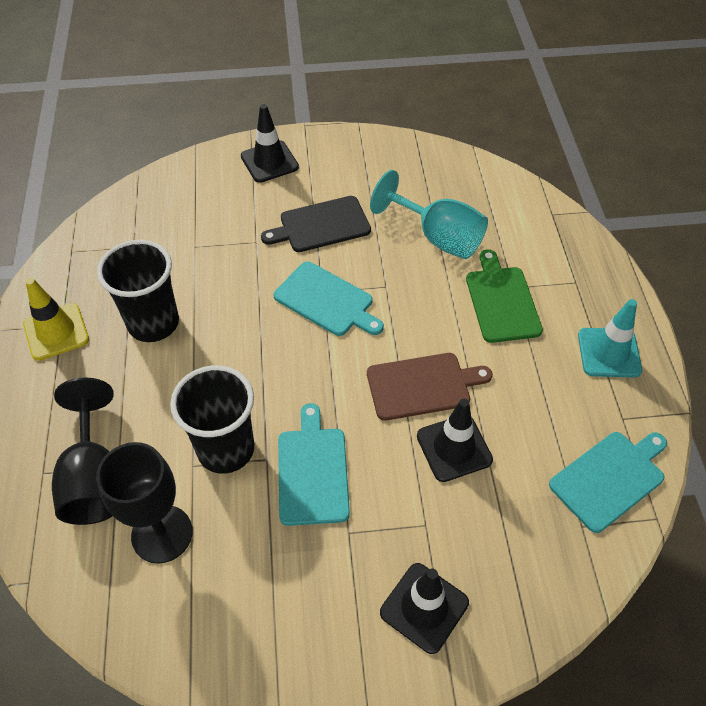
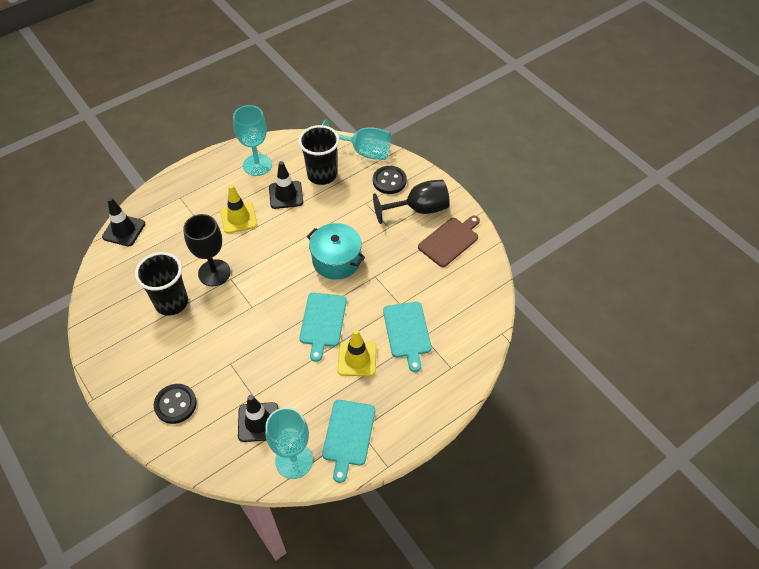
black button: none = 0 -> [154,384,197,424] [373,166,407,194] = 2
black cutting board: [261,196,371,252] = 1 -> none = 0
green cutting board: [466,249,543,343] = 1 -> none = 0
turquoise goblet: [370,170,488,259] = 1 -> [233,105,272,176] [265,407,313,479] [322,120,391,160] = 3
turquoise pot: none = 0 -> [307,223,365,280] = 1
turquoise traffic cone: [578,299,642,377] = 1 -> none = 0
yellow traffic cone: [23,278,89,361] = 1 -> [220,185,257,234] [337,329,377,376] = 2

